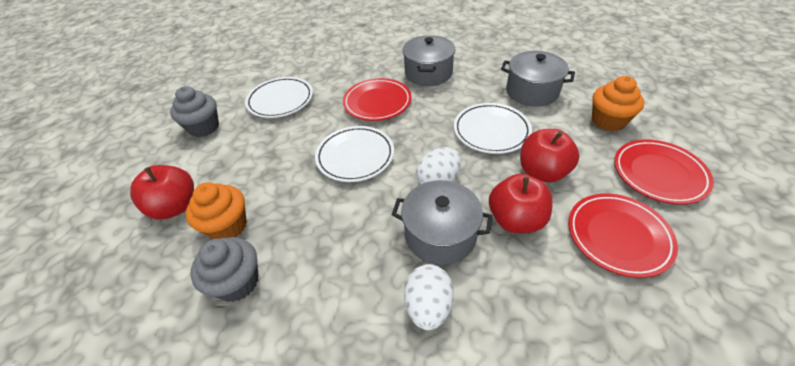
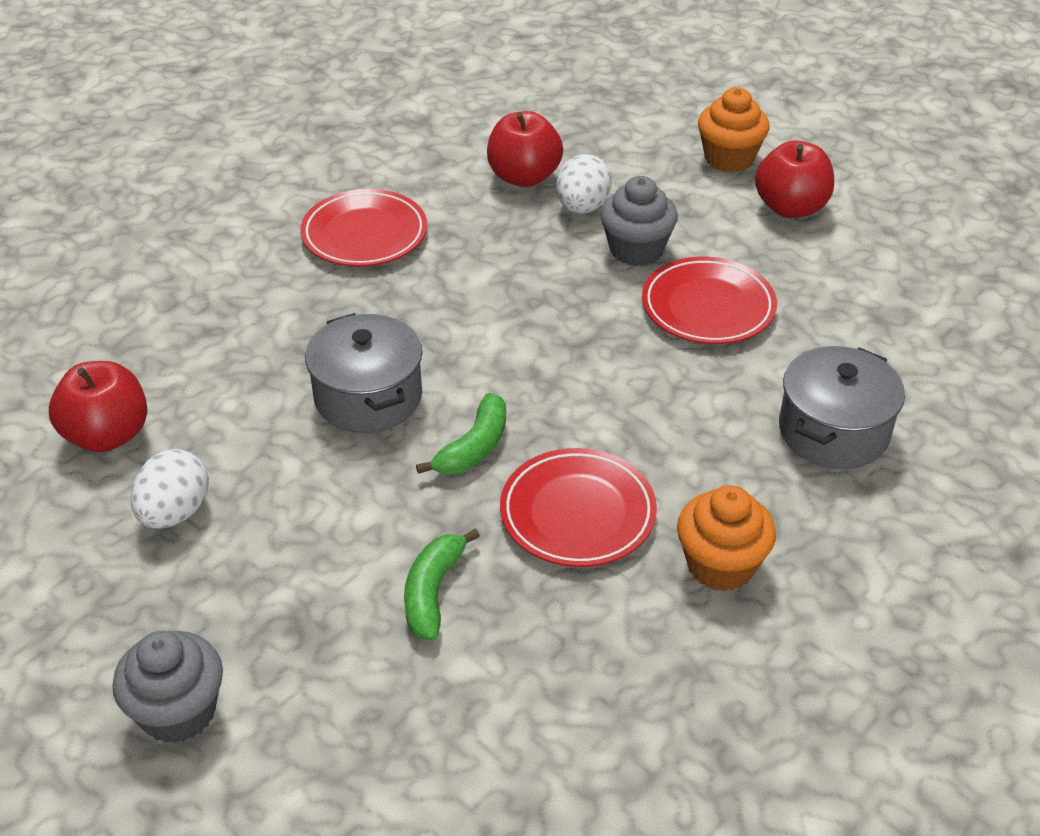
green banana: none = 0 -> [404,528,480,641] [416,393,506,475] = 2
grey pot: [391,180,493,265] [402,35,455,86] [501,51,575,106] = 3 -> [305,313,422,433] [779,346,905,469] = 2
white plate: [245,77,313,118] [315,126,394,182] [454,103,532,154] = 3 -> none = 0

